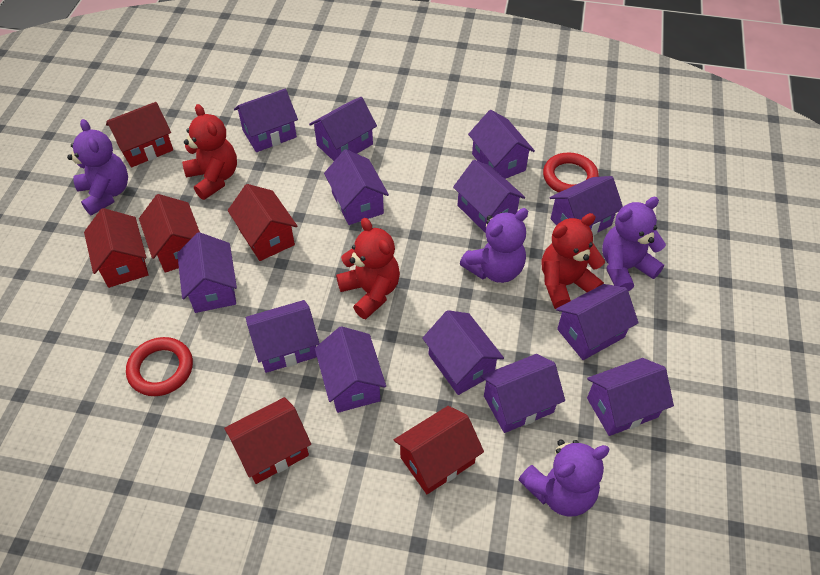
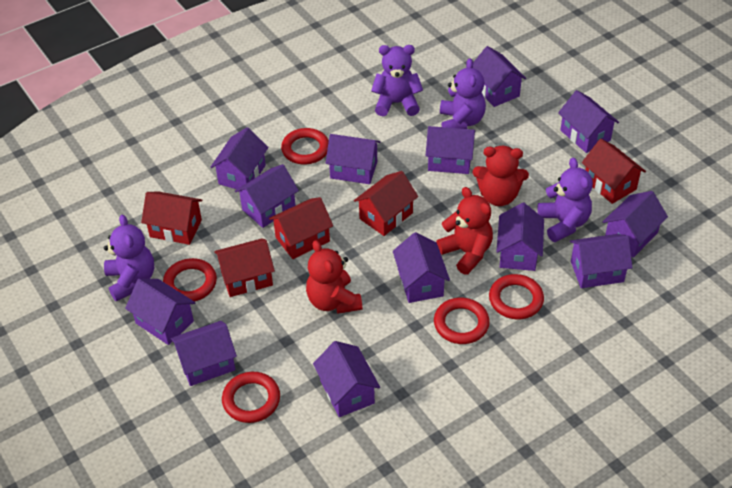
red house: [84,208,149,288] [106,102,173,167] [139,194,200,273] [224,397,311,484] [228,184,297,261] [394,406,484,494] = 6 -> [141,191,202,245] [214,239,275,297] [269,197,333,259] [354,171,418,236] [582,139,646,204] = 5
red ring: [126,337,193,396] [543,153,599,193] = 2 -> [163,258,217,302] [222,372,280,423] [281,128,329,164] [434,298,490,344] [489,274,544,319] = 5

